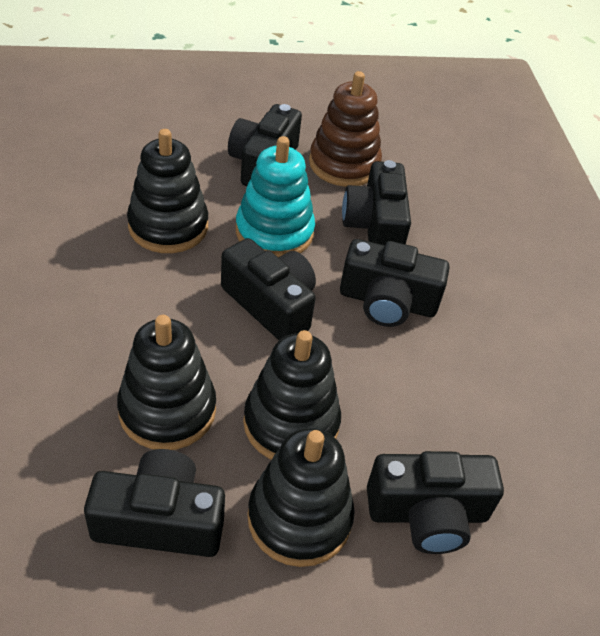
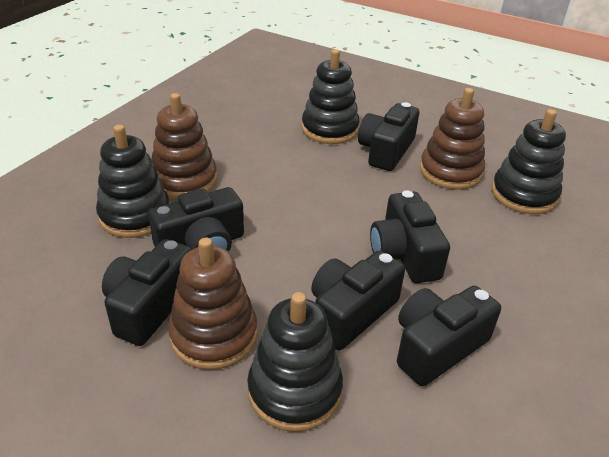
brown stacking toy: [309,71,382,187] = 1 -> [151,93,217,199] [168,237,257,370] [420,88,485,190] = 3
turquoise stacking toy: [236,136,315,257] = 1 -> none = 0

